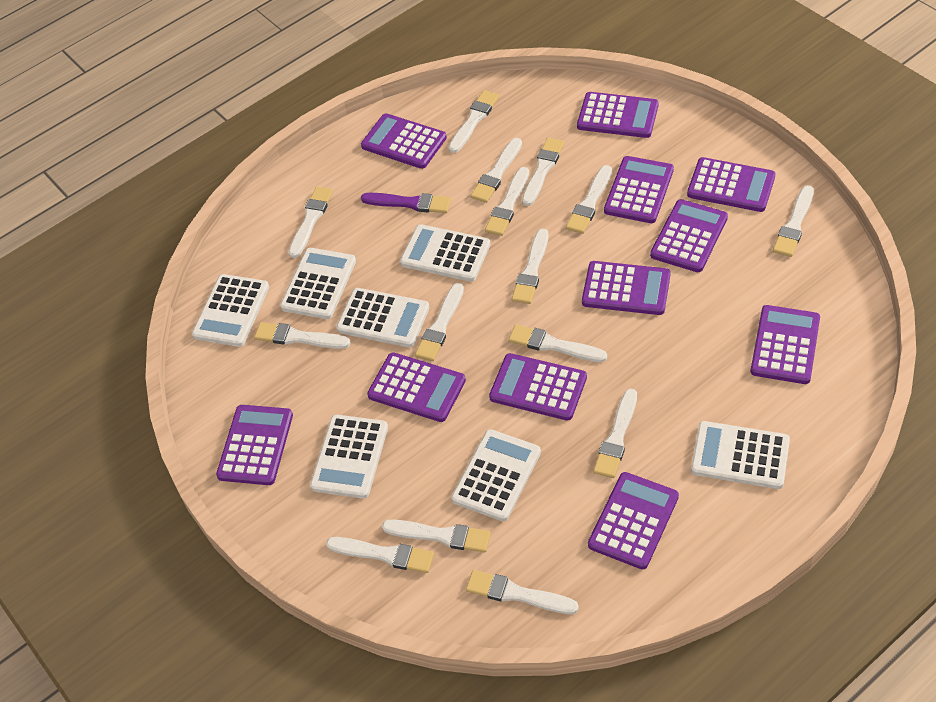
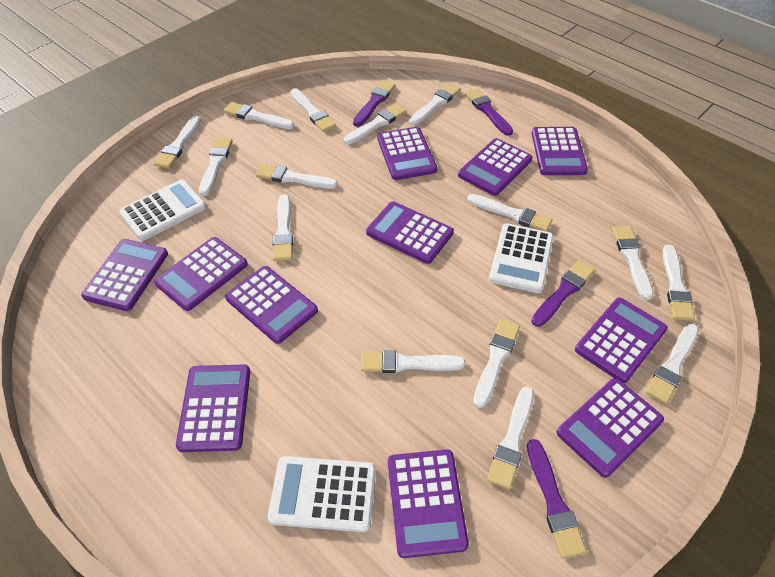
purple brush: [361,193,451,213] = 1 -> [353,80,395,127] [465,88,513,136] [527,439,587,559] [531,260,595,327] = 4
white calculator: [192,274,269,347] [280,248,356,319] [310,415,388,499] [336,288,430,347] [400,224,491,282] [451,429,541,521] [691,421,790,489] = 7 -> [119,179,206,241] [268,456,376,532] [489,223,554,293] = 3

